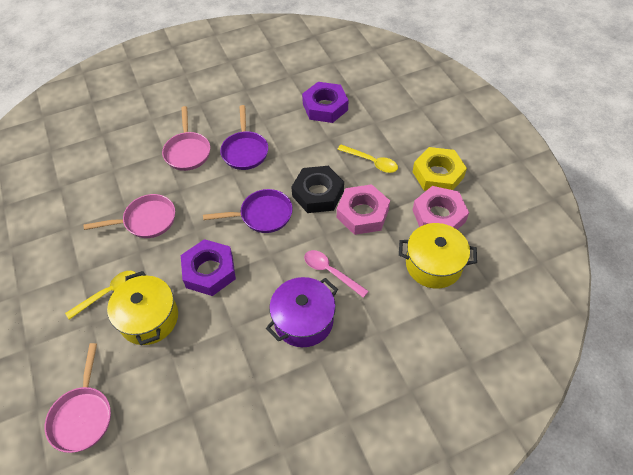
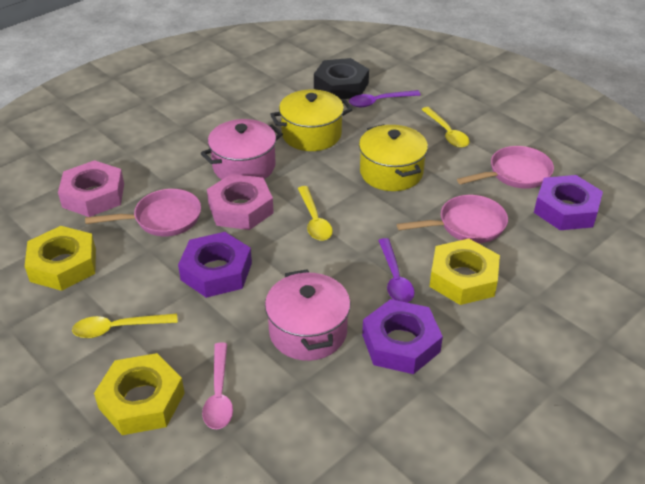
pink pot: none = 0 -> [201,119,283,180] [265,269,351,361] = 2
purple nut: [181,239,236,296] [302,82,348,123] = 2 -> [178,232,252,298] [362,299,443,374] [534,175,603,230] = 3
purple pan: [203,189,293,233] [220,105,268,170] = 2 -> none = 0
purple pot: [266,277,338,347] = 1 -> none = 0
purple spoon: none = 0 -> [349,90,421,107] [378,238,415,303] = 2
yellow nut: [413,147,467,191] = 1 -> [25,226,96,291] [94,353,185,435] [429,239,500,305] = 3
yellow spoon: [65,271,135,320] [337,145,398,173] = 2 -> [72,314,178,338] [298,186,333,241] [421,107,470,148] = 3

